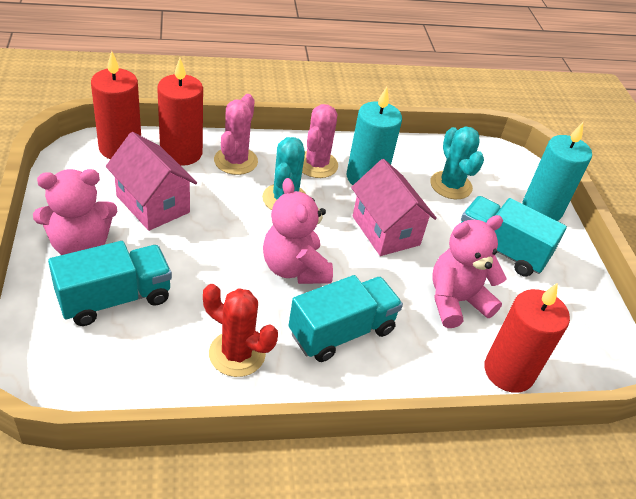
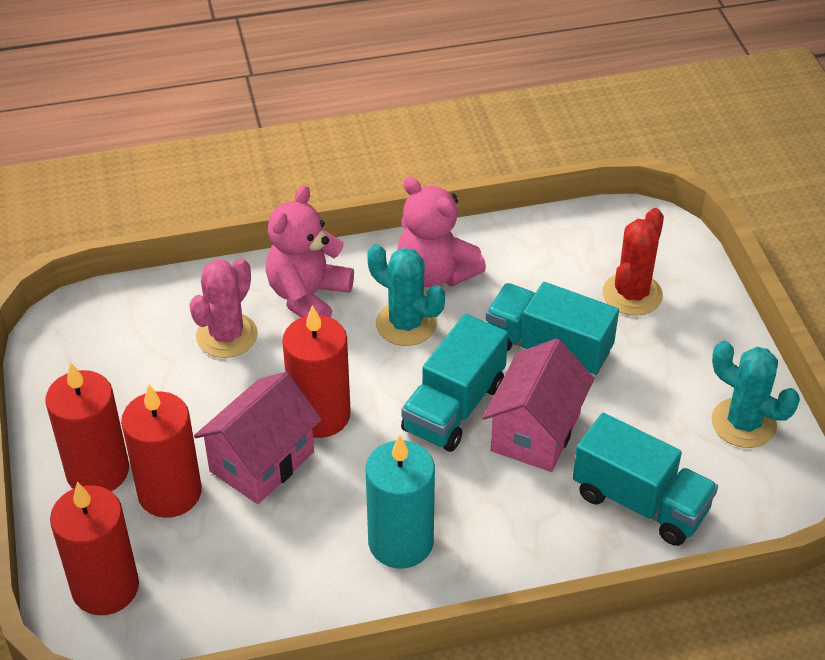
pink cactus: [214,94,258,175] [302,104,338,178] = 2 -> [189,258,258,358] = 1
pink teddy bear: [33,169,117,255] [263,178,333,284] [432,215,506,328] = 3 -> [266,186,354,318] [397,177,486,288] = 2
red candle: [91,51,141,159] [157,58,203,166] [484,283,570,393] = 3 -> [45,362,129,491] [50,482,139,615] [121,385,202,518] [282,305,351,438] = 4
turquoise candle: [347,87,402,185] [522,122,592,221] = 2 -> [366,435,435,568] = 1

